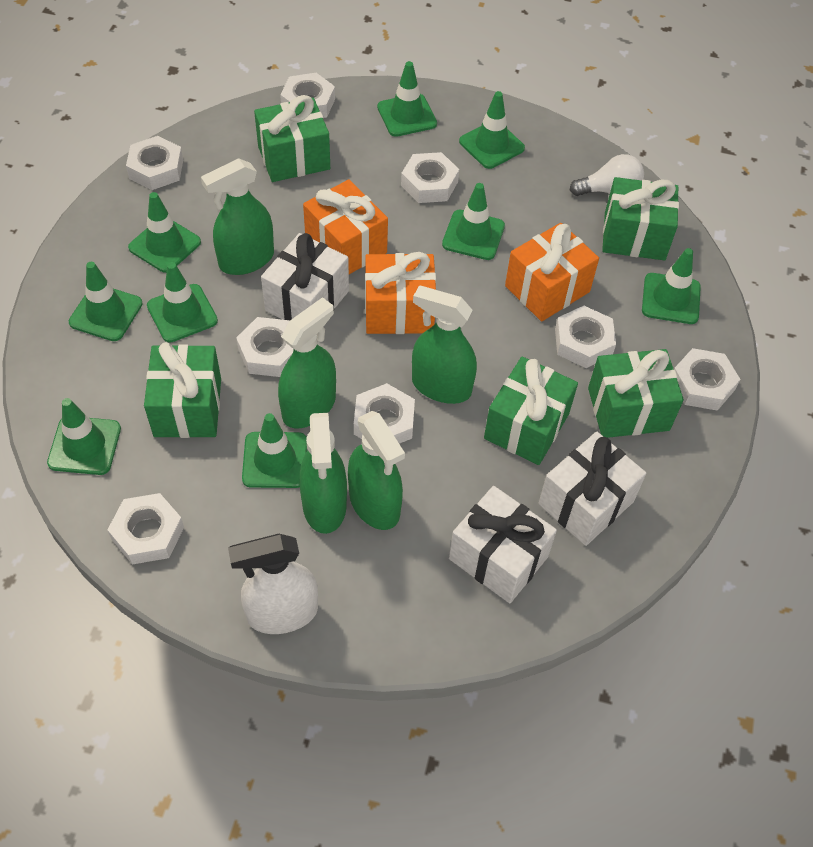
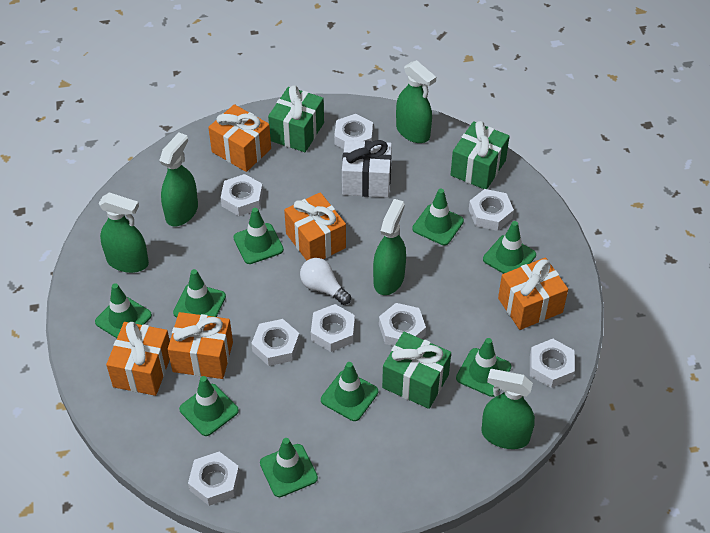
green gift: [144,342,221,438] [254,95,330,182] [484,356,578,465] [588,349,684,438] [602,177,679,260] = 5 -> [268,85,324,152] [382,332,451,409] [451,121,509,189] = 3
orange gift: [303,179,388,274] [365,252,436,334] [505,223,599,321] = 3 -> [106,322,170,396] [168,312,233,379] [208,104,271,172] [284,192,346,261] [498,257,568,330] = 5
white gift: [261,233,349,320] [449,486,557,603] [538,432,646,546] = 3 -> [342,140,392,198] = 1
white spray bottle: [228,534,318,634] = 1 -> none = 0

